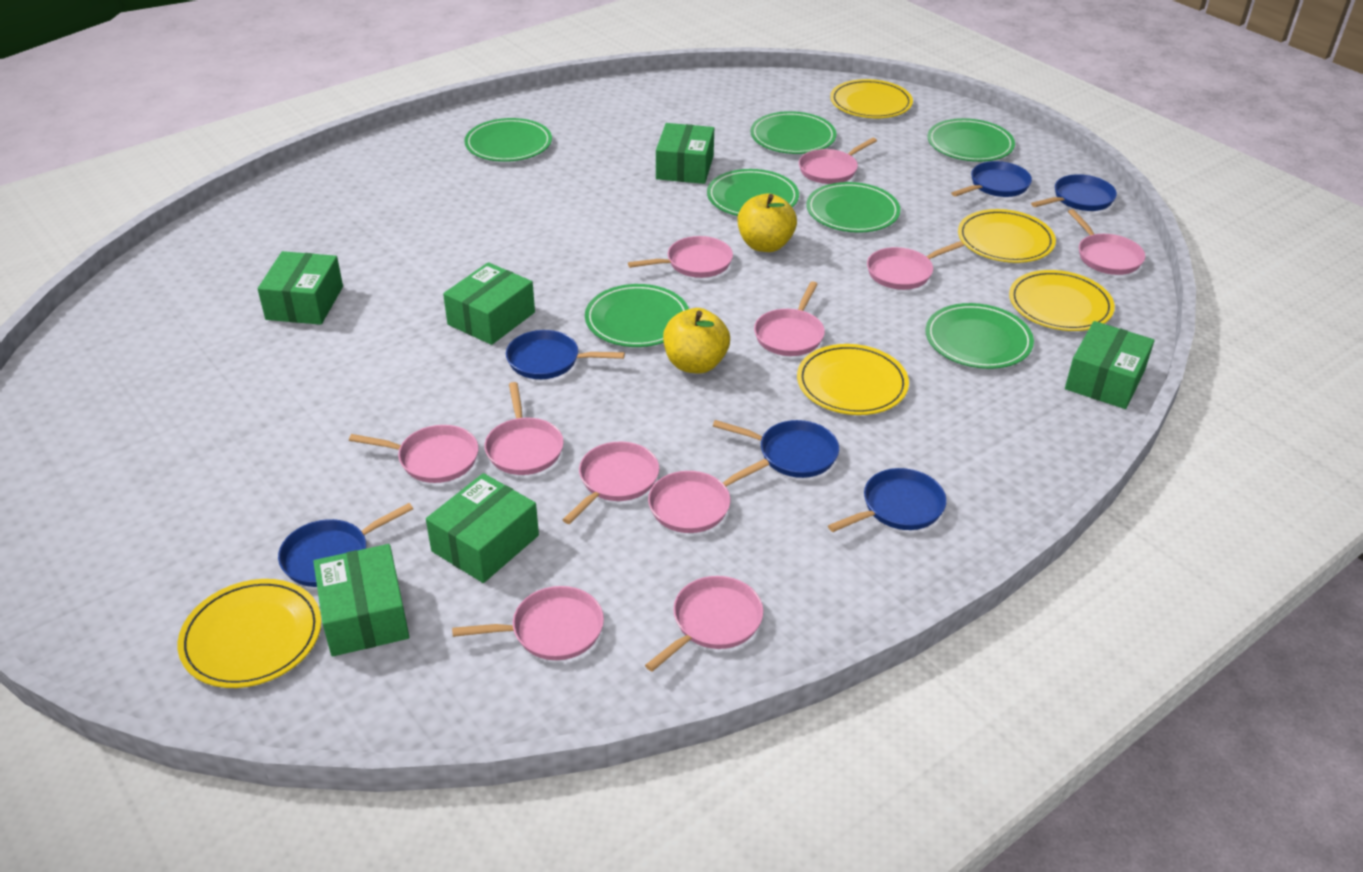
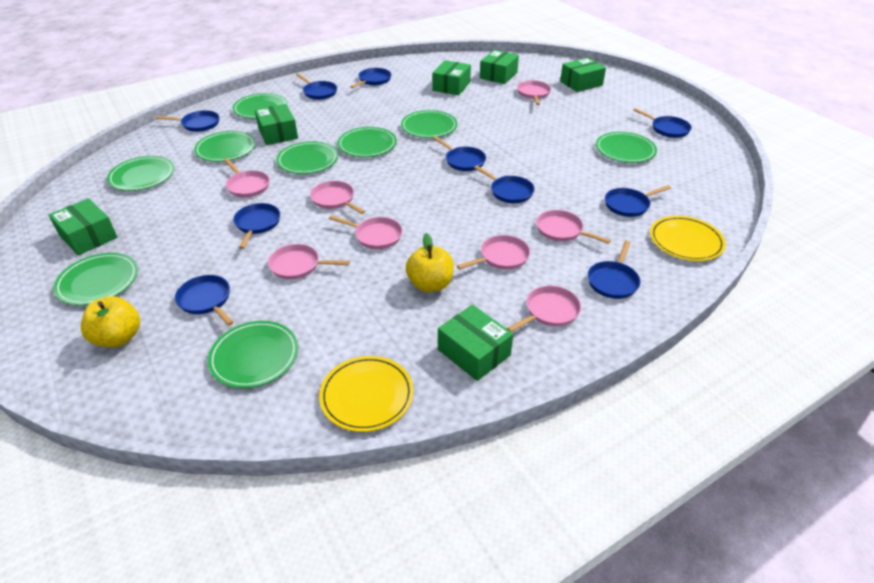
blue pan: [278,503,413,587] [506,330,625,379] [713,420,839,478] [828,468,947,532] [951,161,1032,197] [1031,174,1117,211] = 6 -> [156,110,219,132] [175,275,233,326] [233,203,280,249] [296,73,337,100] [350,68,391,88] [433,136,486,171] [474,165,535,203] [588,241,640,299] [605,185,671,217] [633,108,692,138] = 10
green plate: [464,118,552,162] [585,284,689,347] [707,169,799,216] [750,111,837,154] [807,182,900,233] [925,303,1034,369] [928,118,1015,162] = 7 -> [53,253,138,306] [107,156,174,191] [194,131,256,162] [208,321,298,388] [232,93,288,119] [276,141,338,174] [338,127,397,157] [401,110,457,138] [596,132,657,163] = 9
pink pan: [349,425,478,483] [452,586,604,660] [485,382,564,475] [563,441,659,524] [628,236,733,278] [645,576,763,671] [648,459,770,533] [754,281,825,356] [799,138,877,184] [867,241,964,290] [1068,209,1145,275] = 11 -> [224,158,270,197] [268,244,350,279] [310,181,365,214] [329,215,403,249] [457,235,530,270] [507,286,581,332] [517,80,551,105] [536,210,611,244] = 8
yellow plate: [178,579,321,688] [797,344,909,415] [830,79,913,118] [958,209,1056,263] [1009,270,1115,331] = 5 -> [319,356,414,432] [650,216,726,261] = 2

